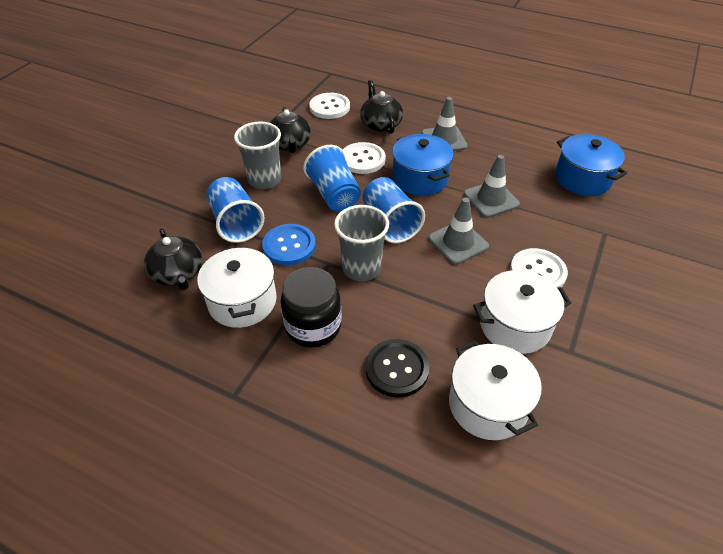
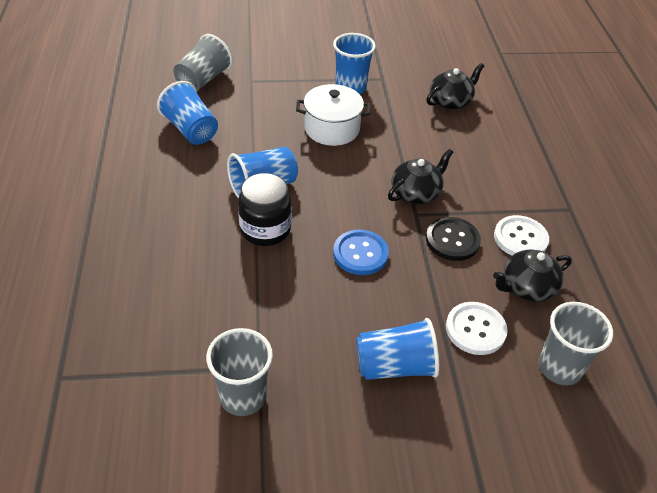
blue cup: [206,177,264,243] [303,145,361,211] [363,177,425,243] = 3 -> [157,81,218,145] [227,147,298,199] [333,33,376,94] [356,318,439,380] = 4
blue pot: [392,134,454,196] [555,134,627,196] = 2 -> none = 0
grey cup: [234,122,281,189] [334,205,389,281] = 2 -> [173,34,233,91] [206,328,273,416] [538,302,613,385] = 3
grey traffic cone: [421,97,468,151] [428,198,489,265] [464,155,520,218] = 3 -> none = 0
white button: [309,93,350,119] [343,142,386,174] [510,248,568,288] = 3 -> [446,302,508,355] [494,215,549,256] = 2
white pot: [197,246,277,328] [449,340,542,440] [473,270,571,354] = 3 -> [296,84,371,146] = 1

